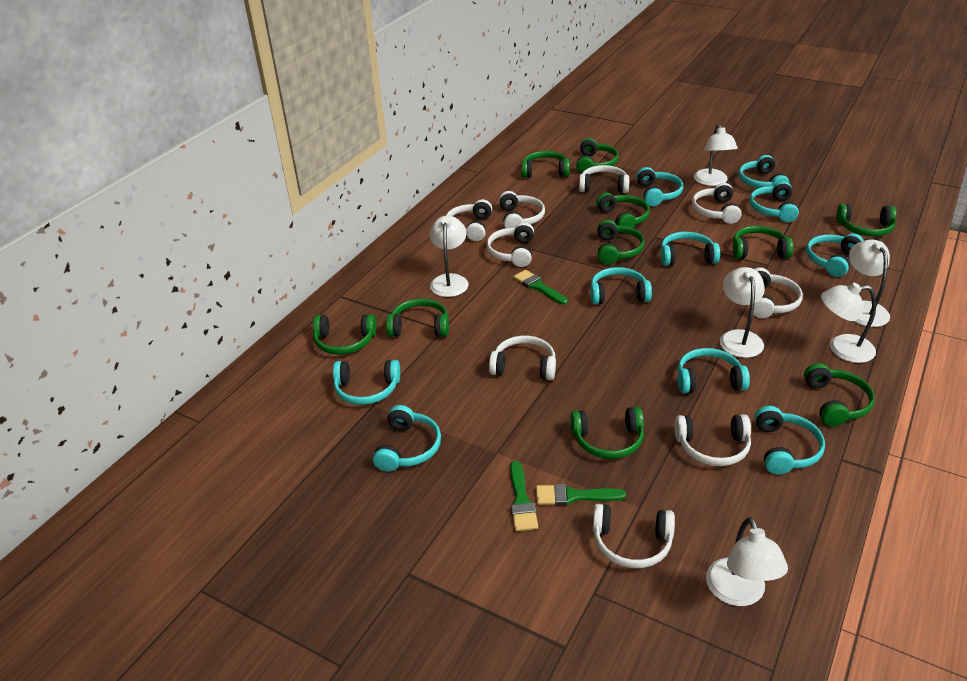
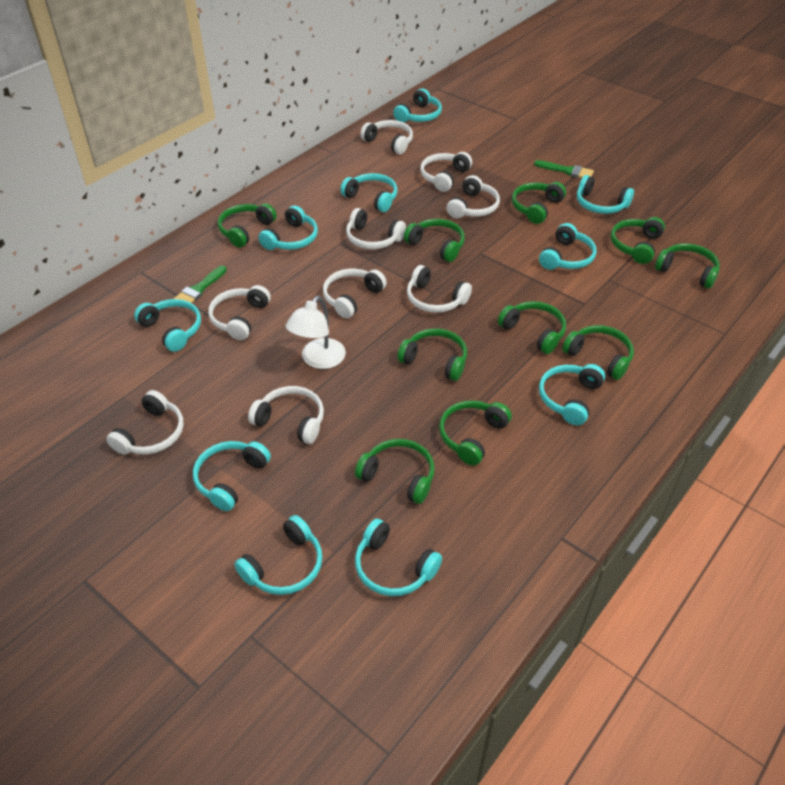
green brush: [510,461,538,531] [514,270,568,305] [536,484,626,506] = 3 -> [173,265,227,308] [534,160,594,178] = 2
white lamp: [430,216,469,297] [694,124,738,186] [706,517,788,606] [720,267,765,358] [821,283,876,363] [849,239,890,327] = 6 -> [286,296,346,369] = 1

